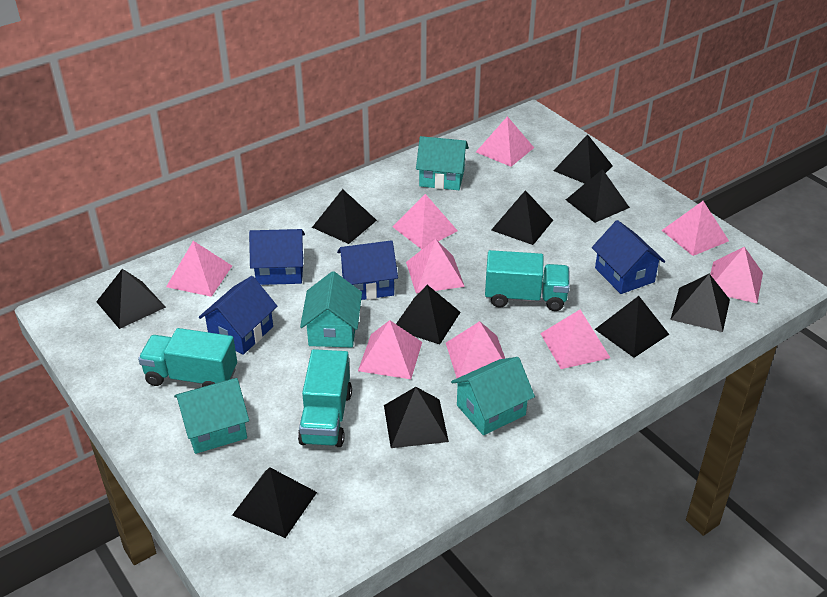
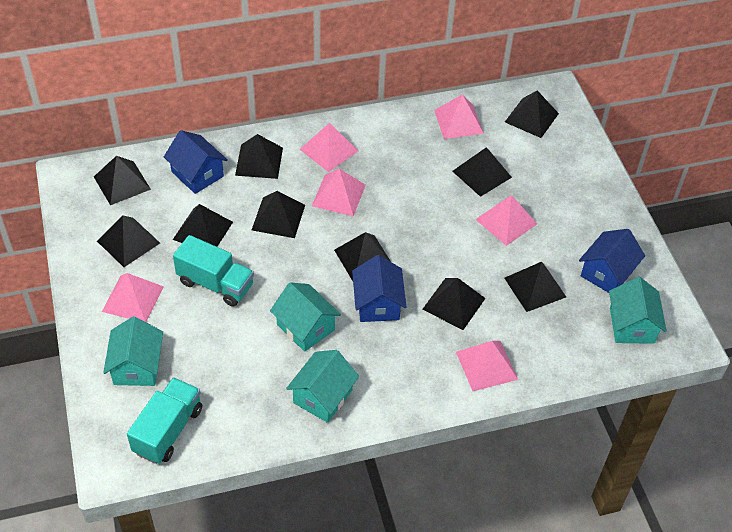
blue house: [199,276,277,355] [249,229,305,285] [337,240,398,300] [592,220,666,294] = 4 -> [164,130,228,194] [352,255,406,322] [579,229,645,293] = 3
pink pyramid: [166,241,232,297] [358,320,422,379] [393,194,458,249] [406,239,465,293] [446,321,505,378] [476,116,534,167] [540,310,610,369] [662,201,729,256] [710,247,763,303] = 9 -> [102,273,164,322] [300,123,359,172] [312,169,366,216] [434,94,484,139] [456,341,518,391] [475,195,537,246] = 6
turquoise truck: [138,328,237,387] [298,349,352,447] [485,250,570,311] = 3 -> [127,377,202,464] [173,235,254,307] = 2

